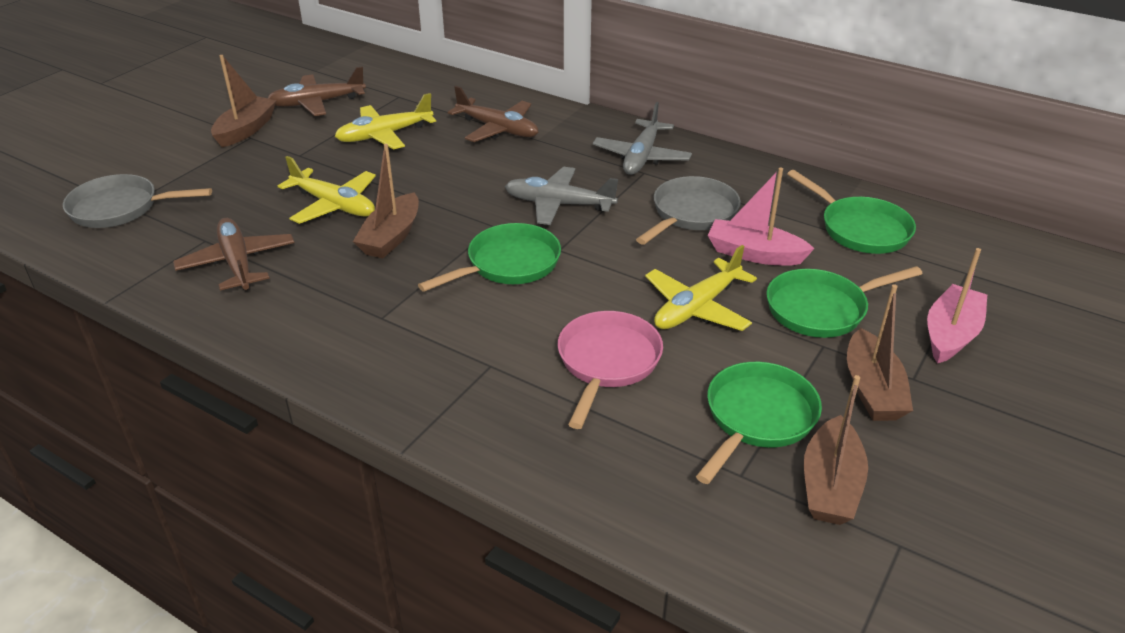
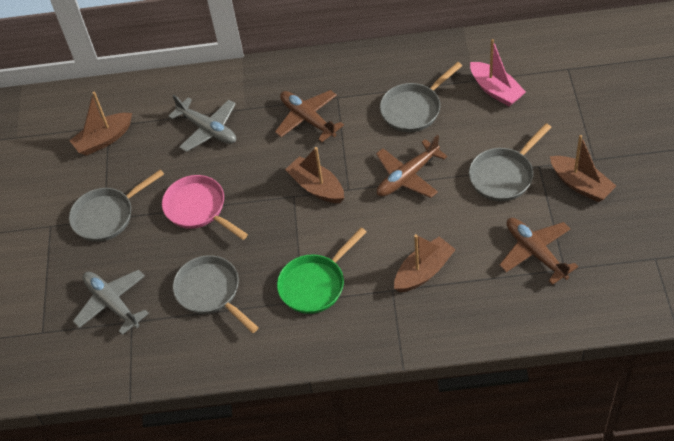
green pan: [418,223,561,292] [696,362,822,484] [766,266,922,338] [787,170,916,254] = 4 -> [277,228,366,314] = 1
grey pan: [63,174,212,228] [636,176,741,245] = 2 -> [69,169,164,242] [173,255,259,333] [380,62,462,132] [469,123,552,201] = 4
pink boat: [708,168,815,266] [927,248,987,364] = 2 -> [470,39,526,106] = 1
yellow plane: [278,156,376,224] [334,93,436,150] [645,245,757,331] = 3 -> none = 0

